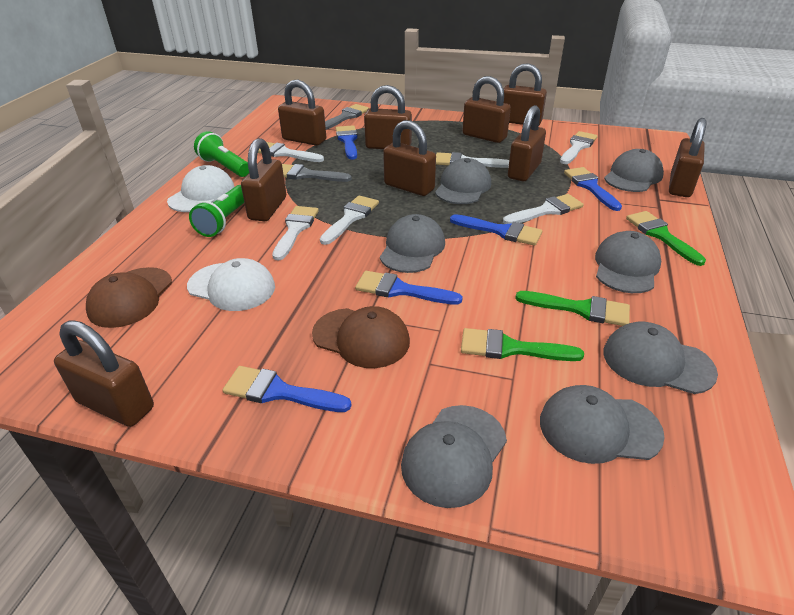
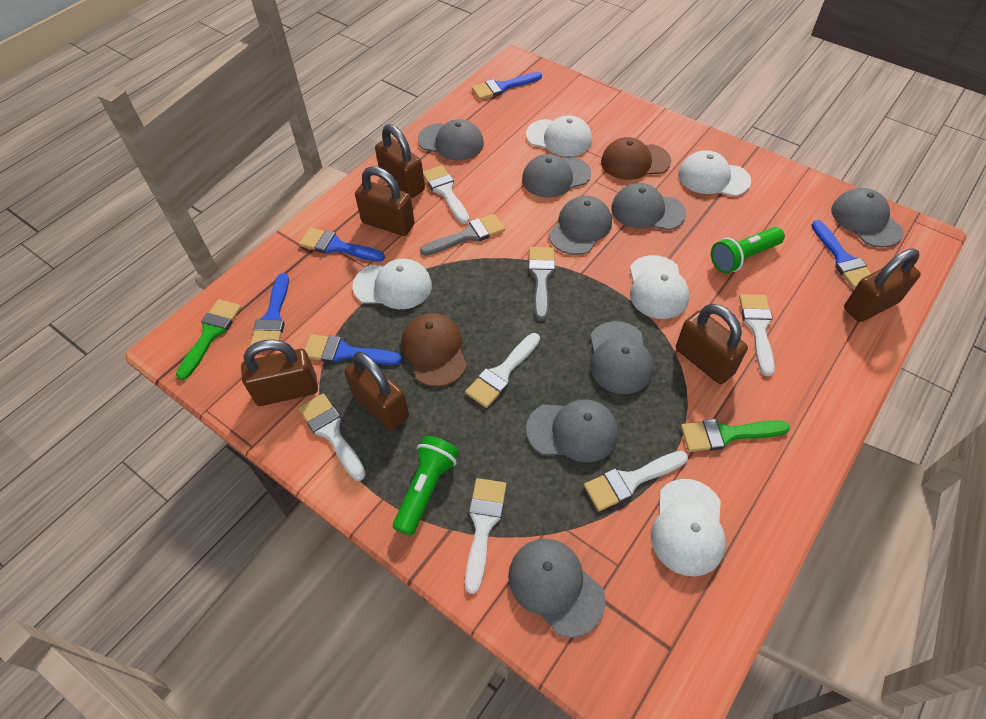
brown padlock: [54,320,154,427] [241,138,286,221] [278,80,326,146] [364,85,412,149] [383,120,436,196] [462,76,511,143] [504,63,547,125] [508,105,546,181] [669,118,707,197] = 9 -> [241,339,318,406] [344,352,409,431] [355,166,415,236] [375,124,425,198] [676,304,748,384] [844,248,921,322] = 6
green brush: [461,328,584,361] [515,291,630,326] [626,211,706,266] = 3 -> [176,299,241,380] [681,419,790,452] = 2
grey cap: [380,214,445,273] [401,405,507,508] [435,158,491,204] [540,385,665,464] [595,231,661,293] [603,322,718,394] [604,149,664,192] = 7 -> [418,119,484,160] [508,539,606,638] [522,154,591,198] [526,399,618,463] [549,196,612,255] [590,321,653,394] [611,183,686,230] [831,188,904,247] = 8
white cap: [167,165,235,212] [187,258,275,311] = 2 -> [352,259,432,309] [526,116,592,157] [630,255,689,319] [651,479,726,576] [678,150,751,196] = 5

